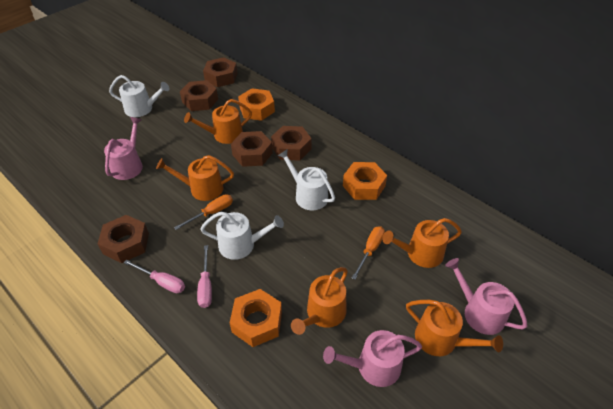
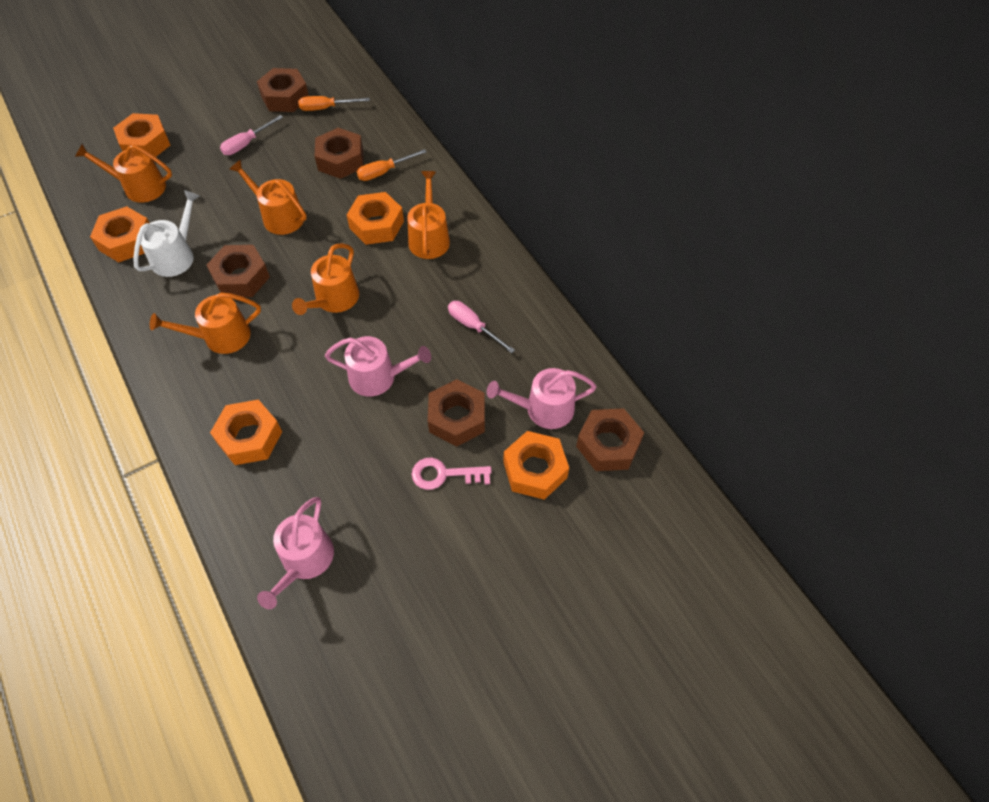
orange nut: [230,289,282,347] [238,88,275,121] [343,162,387,200] = 3 -> [90,206,149,263] [113,113,170,157] [210,399,282,465] [347,192,404,245] [503,431,569,500] = 5
pink key: none = 0 -> [411,458,492,490] = 1
white watering can: [109,75,170,117] [200,212,284,260] [278,149,335,210] = 3 -> [133,190,200,277] = 1

